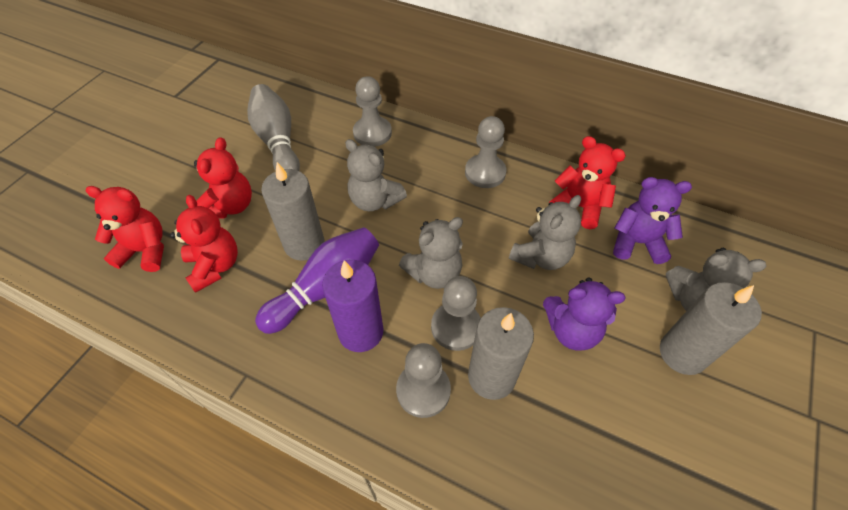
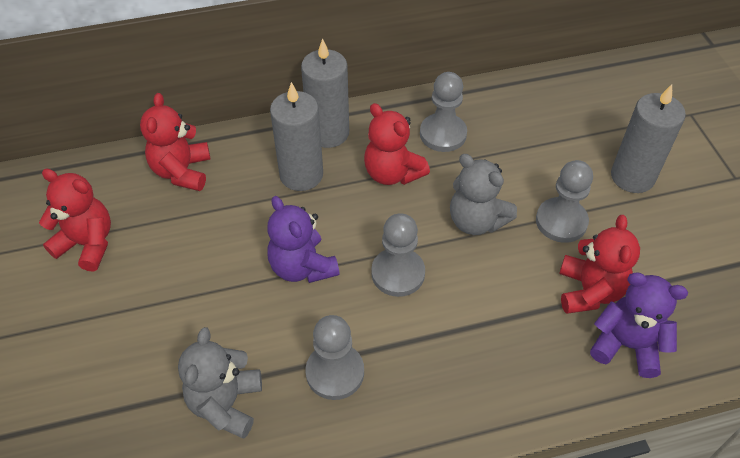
grey bowling pin: [247,84,300,171] = 1 -> none = 0
grey teddy bear: [345,139,407,211] [399,217,463,289] [509,195,581,270] [666,248,767,311] = 4 -> [178,327,262,439] [450,154,517,235] = 2
purple bowling pin: [255,227,379,334] = 1 -> none = 0
purple candle: [322,260,383,352] = 1 -> none = 0

